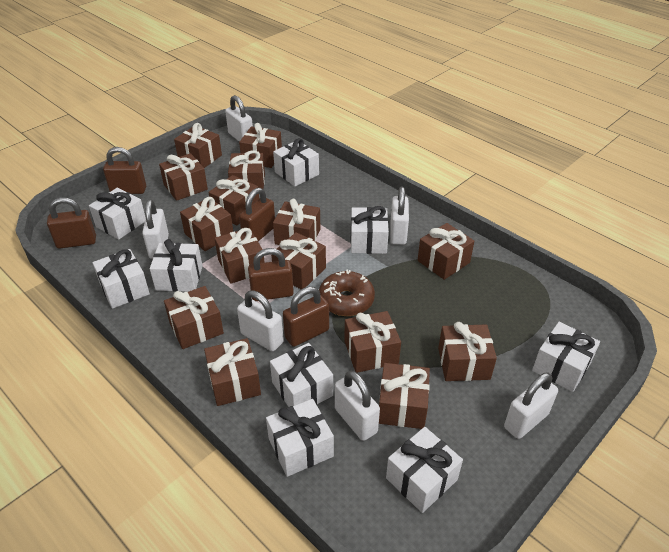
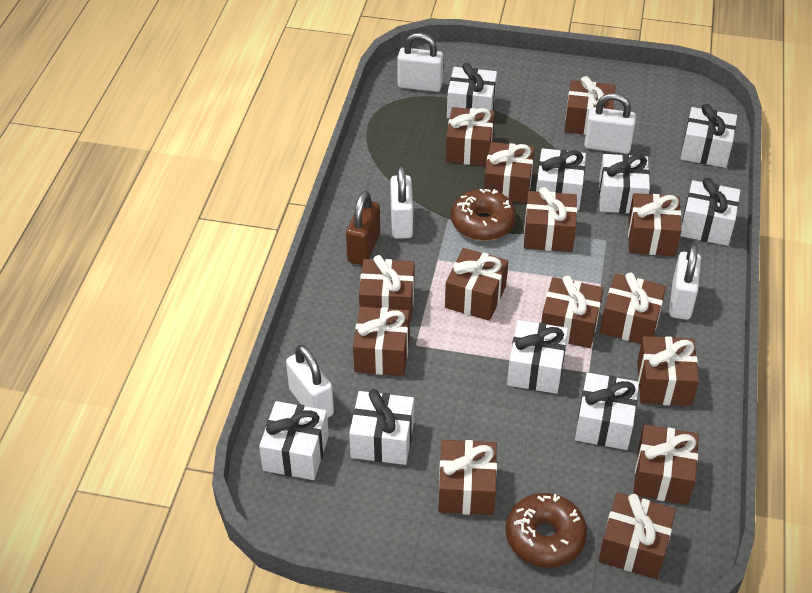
brown donut: [319,270,375,316] = 1 -> [451,189,516,241] [506,493,587,568] = 2
brown gift: [159,153,208,201] [164,286,224,349] [174,123,222,168] [180,197,233,251] [204,338,261,406] [209,175,259,225] [215,228,265,284] [228,150,265,190] [239,123,282,168] [271,232,326,289] [273,199,320,245] [344,311,401,373] [379,363,430,429] [418,223,474,280] [438,322,497,381] = 15 -> [353,307,410,376] [359,255,415,322] [438,440,497,515] [445,248,508,321] [446,107,495,166] [484,142,535,204] [524,187,577,252] [541,275,604,348] [564,76,616,135] [598,492,676,579] [600,272,666,344] [628,193,682,256] [633,425,699,505] [637,336,699,406] = 14
brown padlock: [47,197,96,249] [103,147,146,194] [239,188,275,241] [248,248,294,301] [283,287,329,347] = 5 -> [346,191,380,265] = 1
white padlock: [142,199,169,259] [225,95,253,142] [237,290,284,351] [335,370,380,441] [390,187,409,245] [504,373,558,439] = 6 -> [286,345,334,418] [390,165,413,239] [397,33,443,92] [584,93,636,154] [669,243,701,320] = 5

